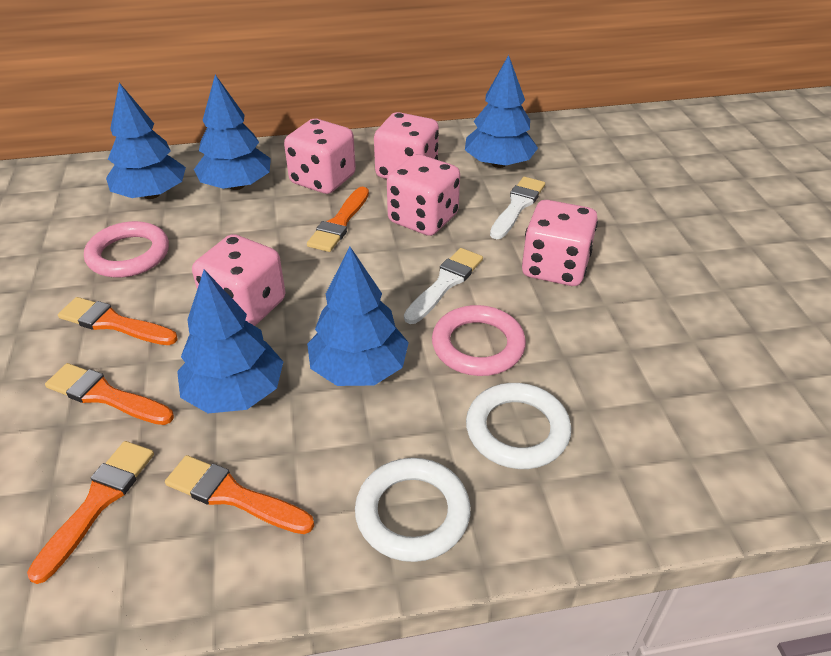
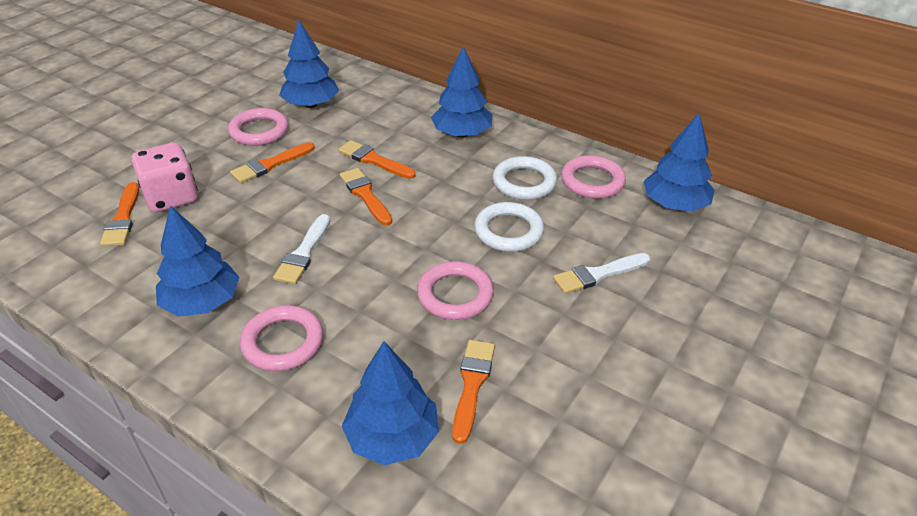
pink dice: [192,234,285,326] [284,119,356,194] [374,112,439,179] [387,154,460,236] [522,200,598,286] = 5 -> [131,143,198,212] = 1
pink ring: [84,221,169,278] [432,305,526,376] = 2 -> [228,108,289,146] [240,305,323,371] [417,261,494,320] [561,155,626,199] = 4

